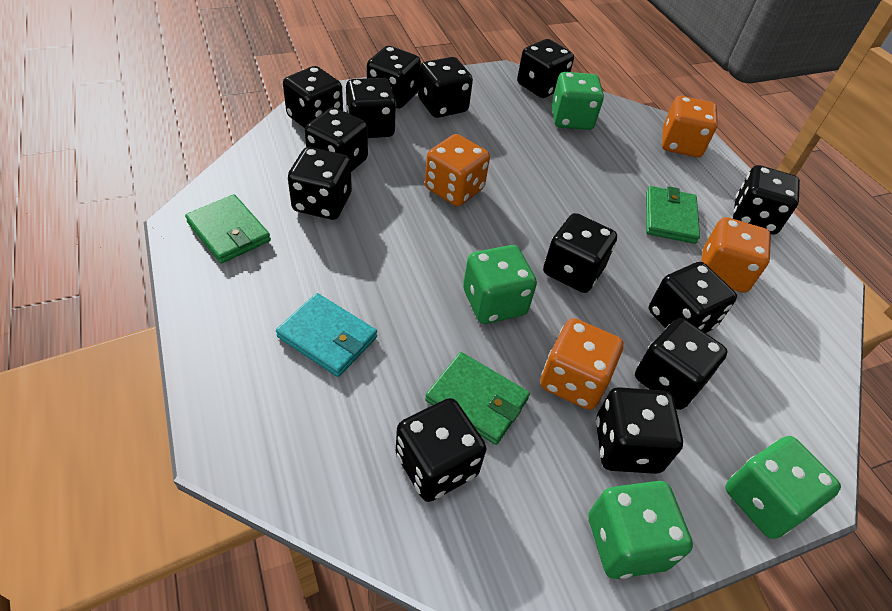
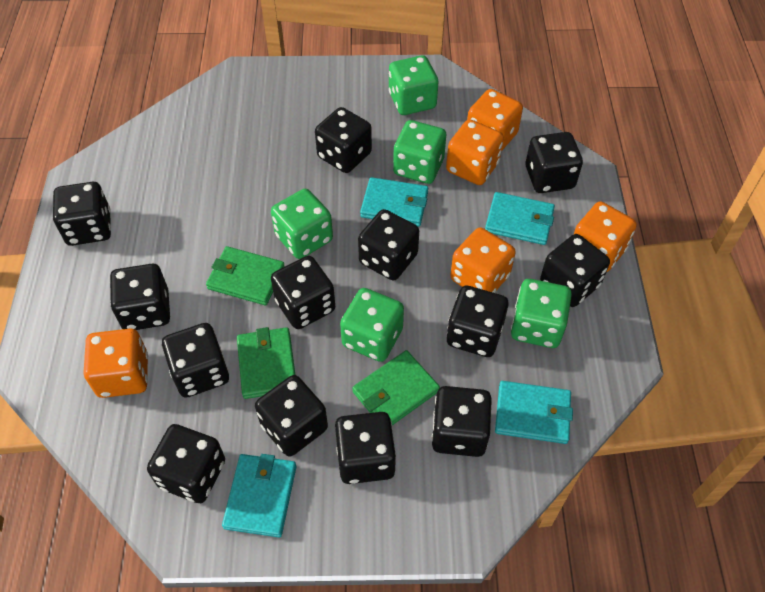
green dice: [463,245,537,324] [552,72,604,130] [589,481,693,579] [725,436,841,539] = 4 -> [271,189,333,259] [340,288,404,362] [389,55,438,115] [393,120,446,184] [511,279,572,348] = 5
orange dice: [425,134,490,207] [540,318,623,410] [662,96,718,157] [701,217,771,293] = 4 -> [84,329,148,398] [446,119,504,185] [451,227,516,293] [467,89,523,151] [574,201,637,272] = 5
turquoise wallet: [276,293,377,377] = 1 -> [222,454,296,537] [360,177,428,227] [485,192,555,245] [495,381,573,444] = 4

